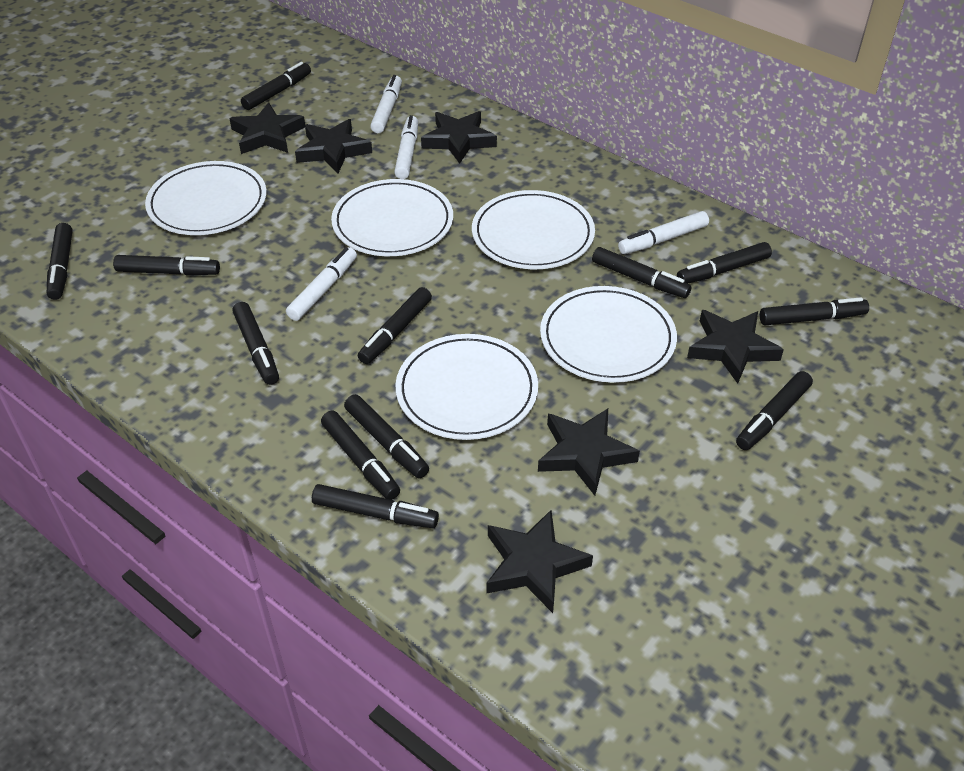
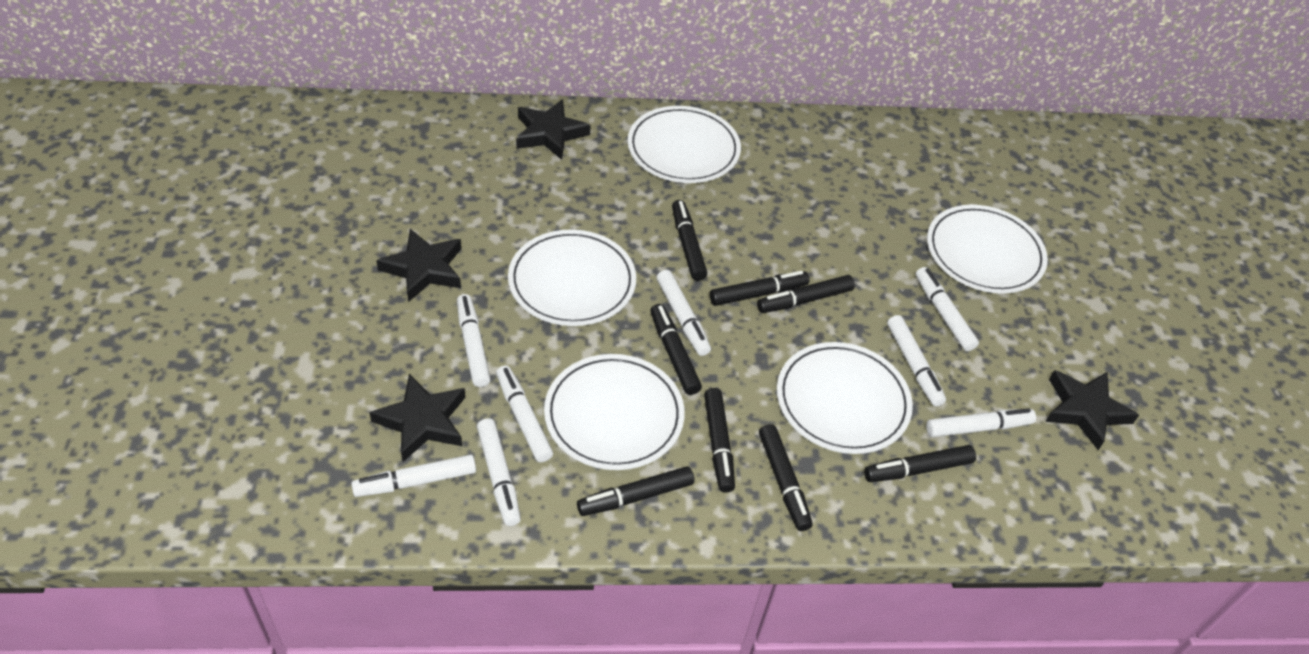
black marker: [47,223,73,300] [113,255,220,276] [233,302,279,385] [241,62,311,110] [312,484,439,528] [321,410,400,500] [344,394,429,478] [358,287,432,364] [592,247,691,298] [677,242,772,283] [736,371,813,450] [760,297,869,325] = 12 -> [577,466,694,516] [650,304,702,395] [672,200,707,281] [704,388,735,493] [710,271,810,306] [757,275,855,313] [759,424,813,531] [864,445,976,482] = 8
black star: [229,102,305,154] [295,119,372,173] [421,111,497,164] [486,510,593,613] [538,409,640,496] [687,310,784,384] = 6 -> [369,374,465,462] [376,229,461,302] [516,99,591,160] [1045,370,1139,450] = 4
white marker: [286,247,357,321] [370,75,402,133] [394,115,418,179] [618,211,709,254] = 4 -> [351,454,476,497] [457,294,491,387] [477,418,521,526] [496,365,553,462] [657,270,711,356] [887,315,946,407] [916,267,979,351] [926,408,1036,437] = 8

